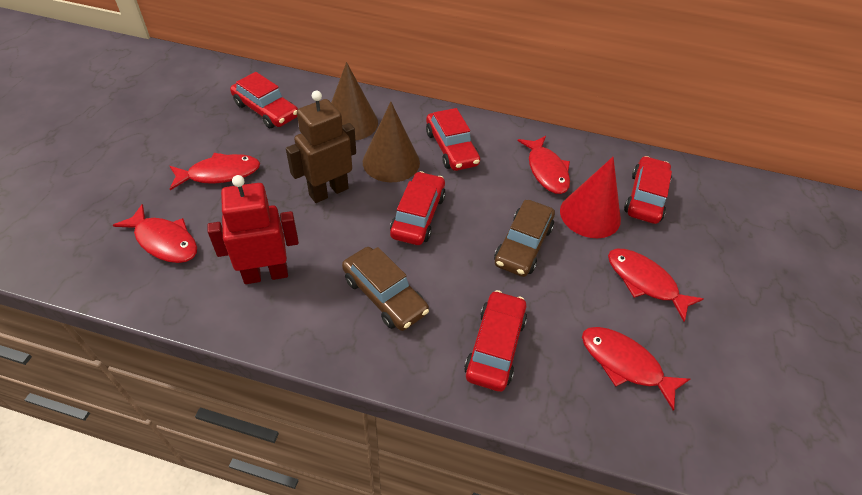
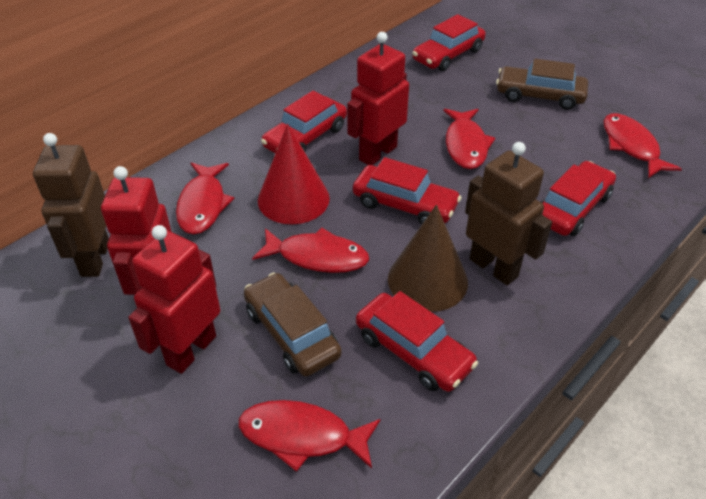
brown cone: [331,62,378,140] [363,102,420,182] = 2 -> [388,205,468,312] = 1
brown robot: [286,91,356,203] = 1 -> [33,133,109,277] [465,142,552,285] = 2
red robot: [207,175,299,284] = 1 -> [101,166,172,295] [128,225,220,374] [347,32,409,165] = 3

